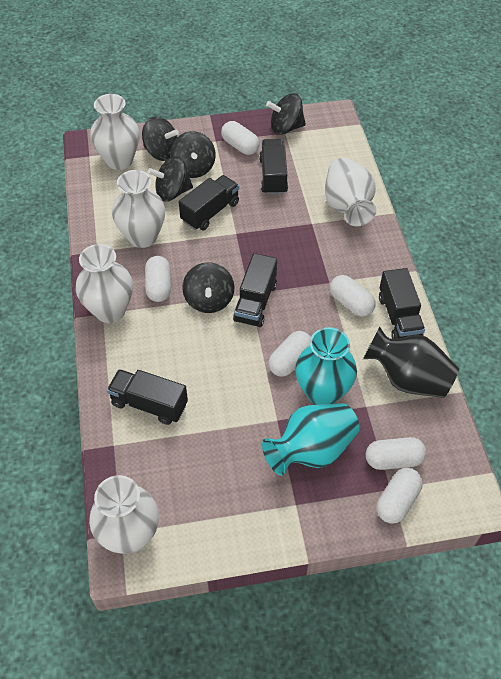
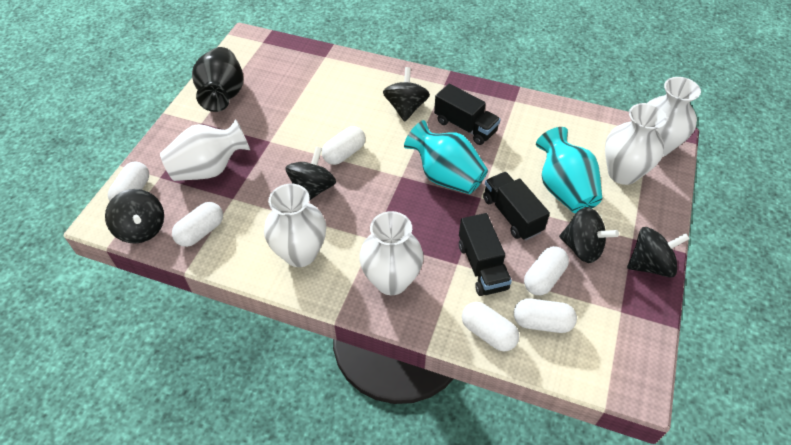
black truck: [107,369,188,425] [179,175,239,230] [233,253,277,327] [259,139,288,195] [379,268,425,339] = 5 -> [434,84,501,145] [459,213,512,296] [483,172,550,240] = 3

